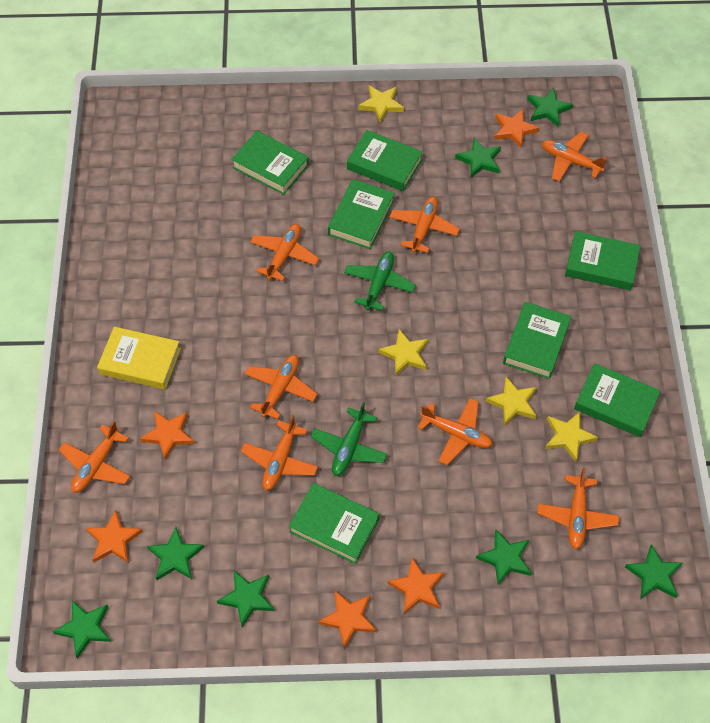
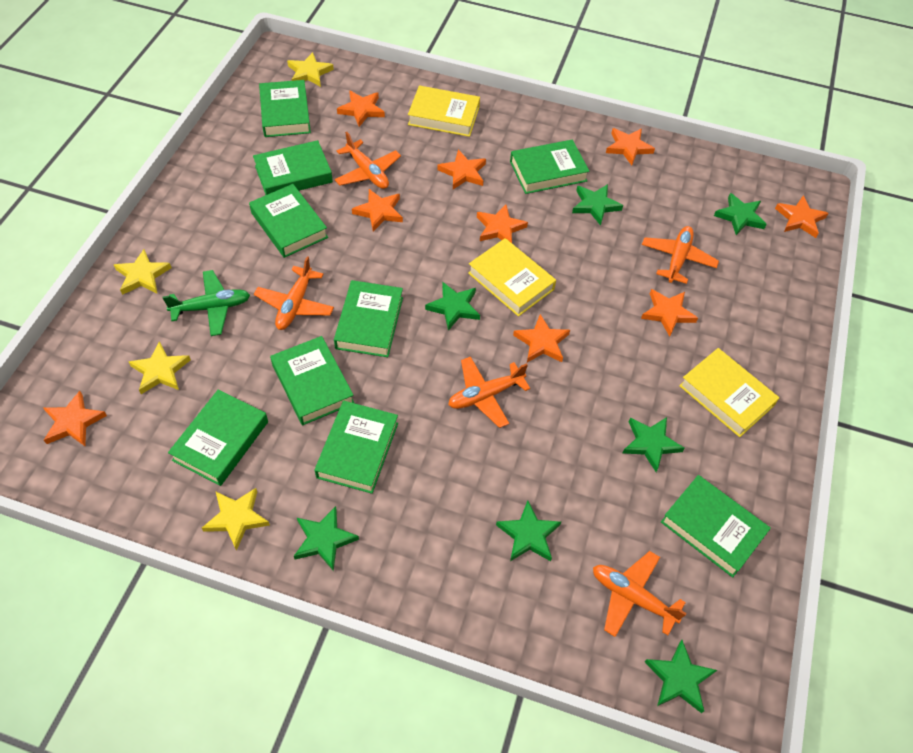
green book: [231,131,309,195] [289,483,379,564] [328,179,395,249] [347,130,423,191] [503,302,571,379] [565,231,641,290] [574,363,661,437] = 7 -> [168,390,268,486] [249,184,328,258] [253,140,333,195] [259,80,311,137] [270,336,354,425] [314,401,398,494] [334,280,403,357] [510,140,590,194] [661,475,771,578] = 9
green plane: [311,402,387,476] [344,251,416,311] = 2 -> [162,270,250,336] = 1
orange plane: [59,421,130,493] [241,415,318,491] [245,355,317,419] [250,224,319,281] [390,197,460,253] [417,398,492,465] [537,467,619,549] [542,131,607,182] = 8 -> [254,256,334,330] [335,132,401,189] [448,356,530,428] [593,551,687,637] [642,226,719,284] = 5
orange star: [86,510,143,563] [140,411,194,460] [318,591,376,649] [387,557,444,614] [494,109,539,148] = 5 -> [43,391,107,446] [337,90,385,127] [352,189,403,232] [437,150,486,189] [477,204,528,243] [513,314,570,362] [606,128,655,165] [641,289,698,337] [775,196,828,238] = 9
yellow book: [97,327,181,390] = 1 -> [408,85,480,137] [468,238,556,317] [679,348,779,437] = 3

